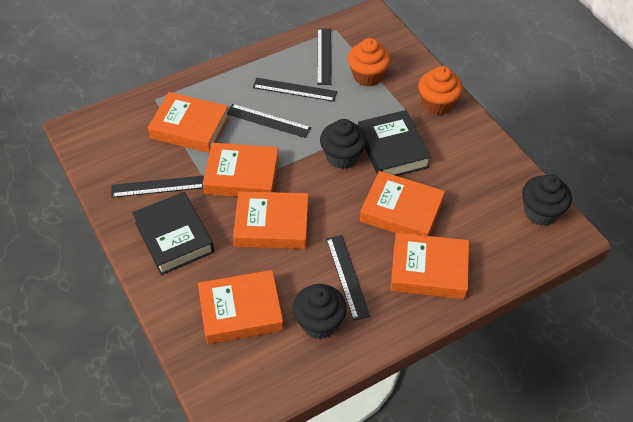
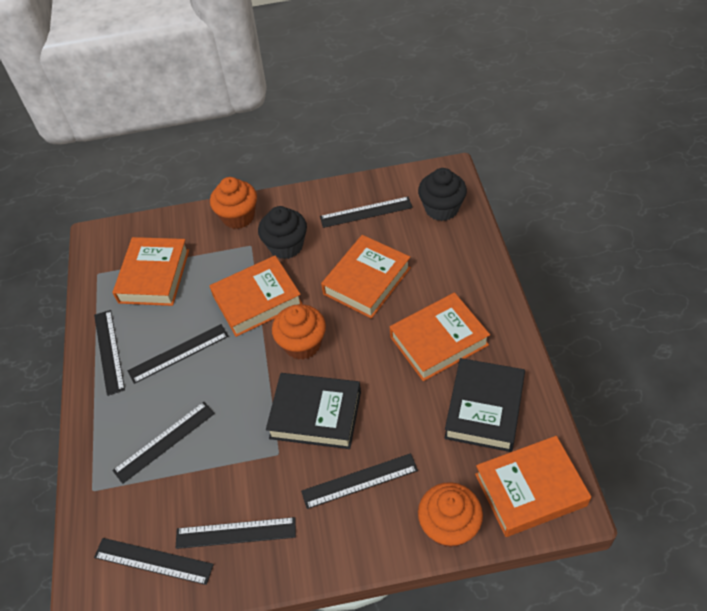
black cupcake: [293,284,347,339] [320,119,367,169] [522,174,572,226] = 3 -> [258,206,307,259] [418,168,467,221] = 2
black ruler: [111,176,204,198] [227,104,311,138] [253,78,337,102] [317,28,332,85] [326,235,370,321] = 5 -> [94,310,125,396] [94,538,214,585] [112,402,215,484] [128,324,228,384] [176,517,296,549] [301,453,418,509] [320,197,413,228] = 7
orange book: [148,92,229,153] [198,270,284,344] [203,143,279,197] [233,191,309,249] [360,171,445,236] [390,233,469,299] = 6 -> [113,237,189,306] [209,255,302,337] [321,235,411,319] [390,293,490,381] [475,436,591,537] = 5
orange cupcake: [348,38,391,87] [418,66,463,115] = 2 -> [210,177,257,229] [272,304,326,360] [418,482,483,548] = 3

